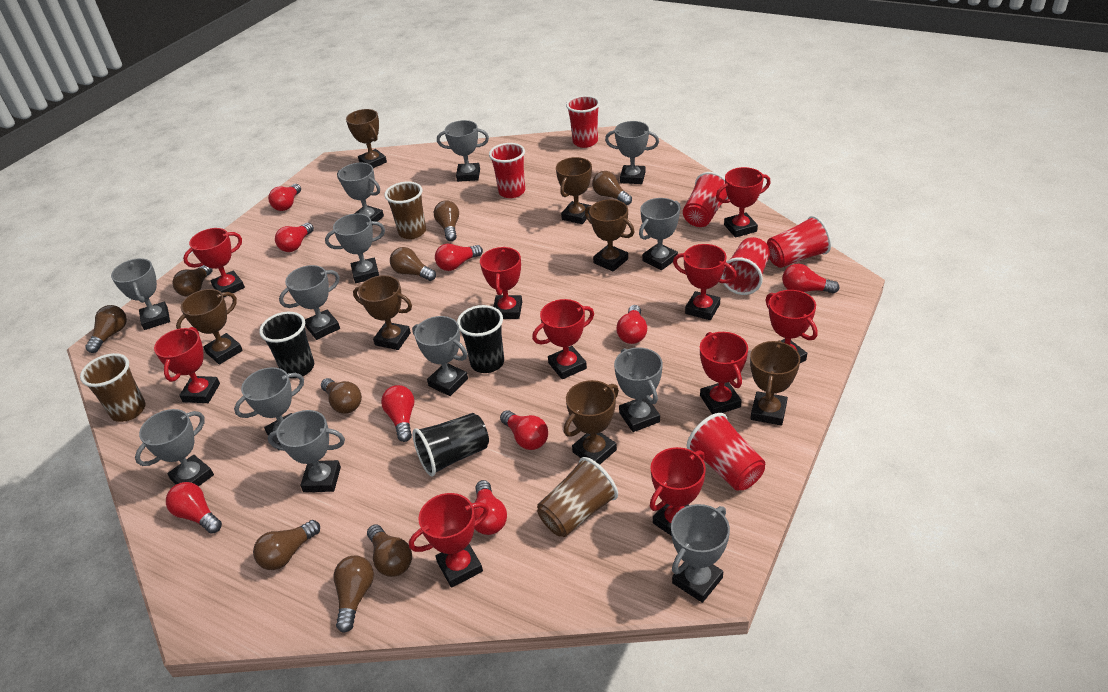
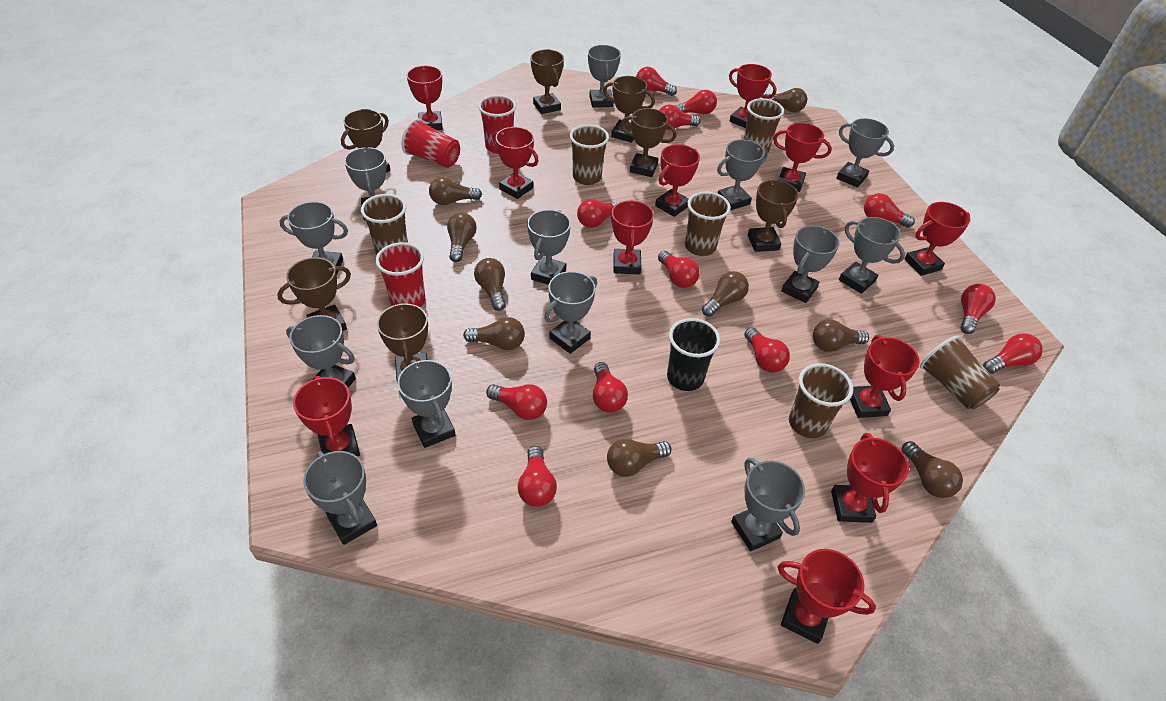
black cup: [259,312,314,378] [413,413,489,476] [457,305,504,373] = 3 -> [667,318,720,391] = 1
brown cup: [80,353,146,422] [384,182,426,239] [537,457,618,537] = 3 -> [361,194,408,255] [570,125,609,185] [685,192,731,256] [743,98,784,152] [789,363,853,438] [920,335,1000,409] = 6
red cup: [489,143,525,198] [566,95,600,148] [683,172,728,227] [687,413,765,491] [721,237,770,295] [767,216,831,268] = 6 -> [375,242,425,307] [401,118,460,168] [478,95,516,154] = 3
red light bulb: [166,482,222,534] [268,184,301,211] [275,223,314,252] [381,385,414,442] [435,244,483,271] [474,480,507,535] [500,410,548,450] [616,305,647,344] [782,264,840,294] = 9 -> [486,384,547,420] [518,446,557,507] [577,199,619,228] [593,362,628,413] [636,67,677,96] [658,251,700,288] [659,105,700,130] [675,90,717,114] [744,327,790,372] [864,193,915,228] [961,284,996,334] [983,333,1043,374] = 12
red trophy: [154,327,220,403] [183,228,245,297] [409,493,489,588] [480,247,522,319] [532,299,594,379] [650,447,706,535] [673,244,737,320] [700,332,748,414] [716,167,771,238] [766,290,818,363] = 10 -> [293,375,360,457] [407,66,443,130] [492,127,539,199] [611,200,654,275] [655,144,700,217] [729,64,777,128] [773,123,832,192] [778,549,876,644] [831,433,909,523] [850,335,920,418] [905,202,970,276] = 11

